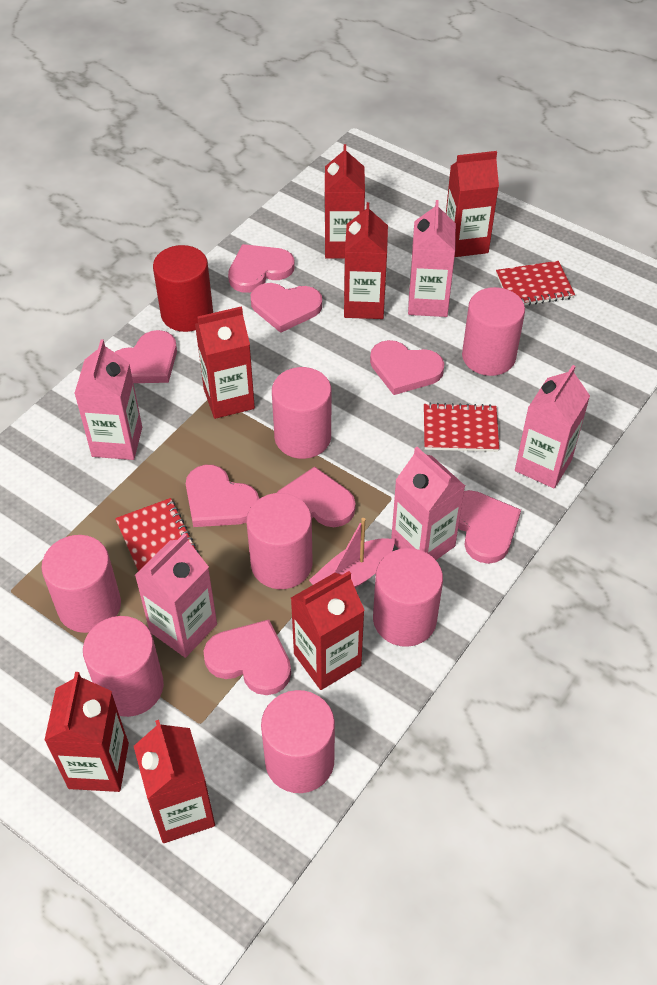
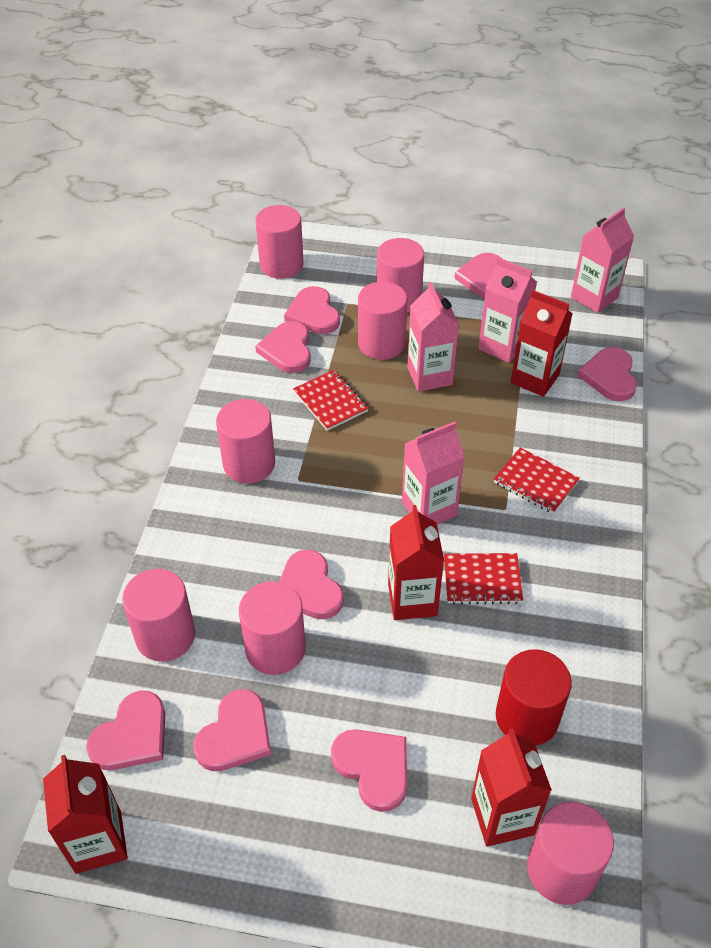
pink boat: [309,518,395,588] = 1 -> none = 0
pink carton: [74,339,142,460] [135,533,217,658] [391,447,465,560] [408,200,456,317] [515,365,590,488] = 5 -> [402,421,465,524] [407,282,459,392] [478,257,537,363] [571,208,634,313] = 4
red carton: [44,672,129,792] [134,720,215,843] [195,306,255,419] [291,571,365,690] [325,144,365,259] [344,202,388,319] [446,151,499,257] = 7 -> [43,755,128,874] [388,505,444,620] [471,728,552,847] [511,290,572,397] = 4

